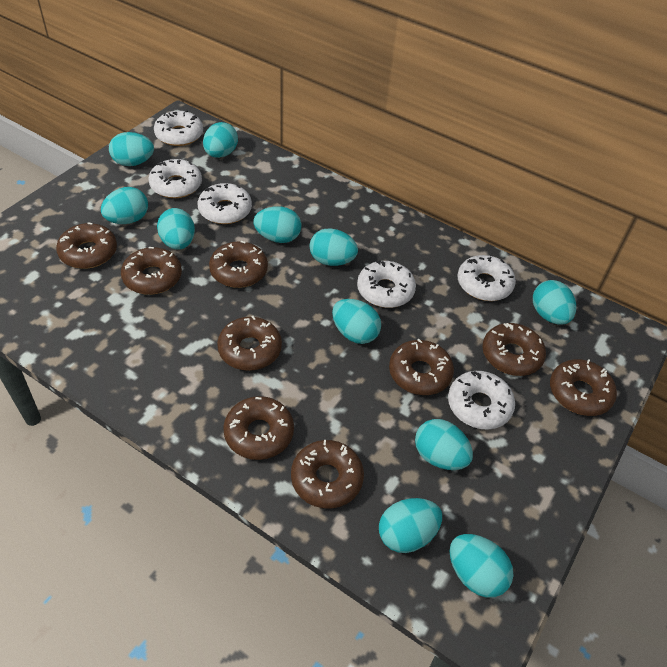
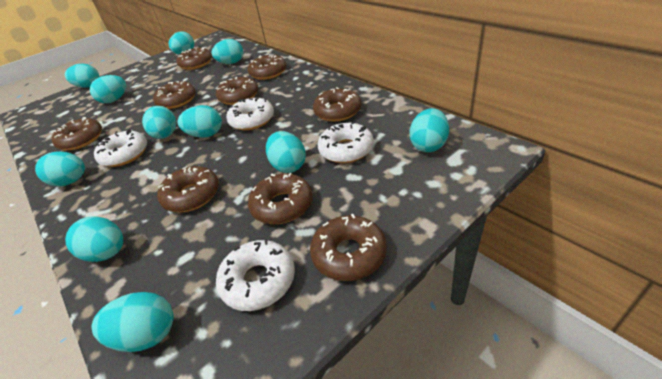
white donut: [148,159,202,198] [154,110,203,146] [198,183,252,224] [357,260,416,308] [448,371,515,430] [457,255,516,301] = 6 -> [94,129,147,167] [216,239,295,311] [226,98,274,130] [318,121,374,163] = 4

